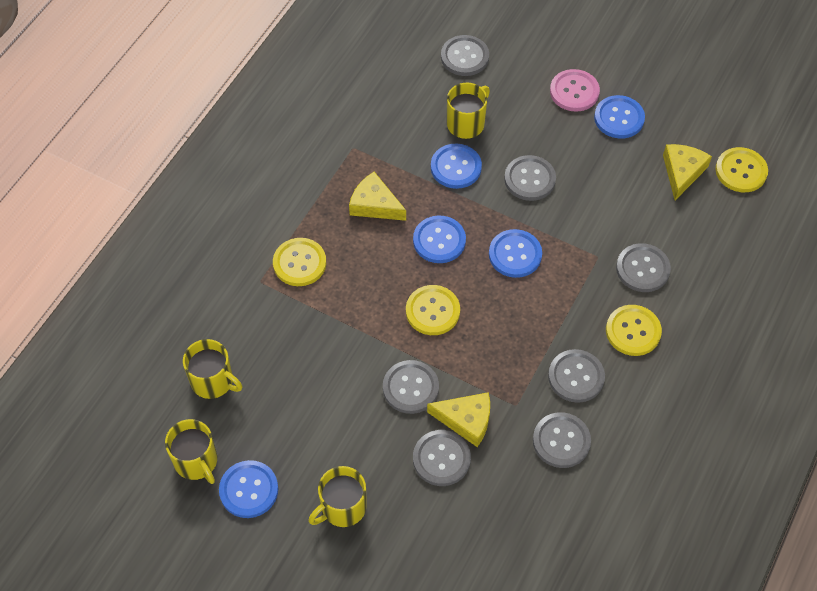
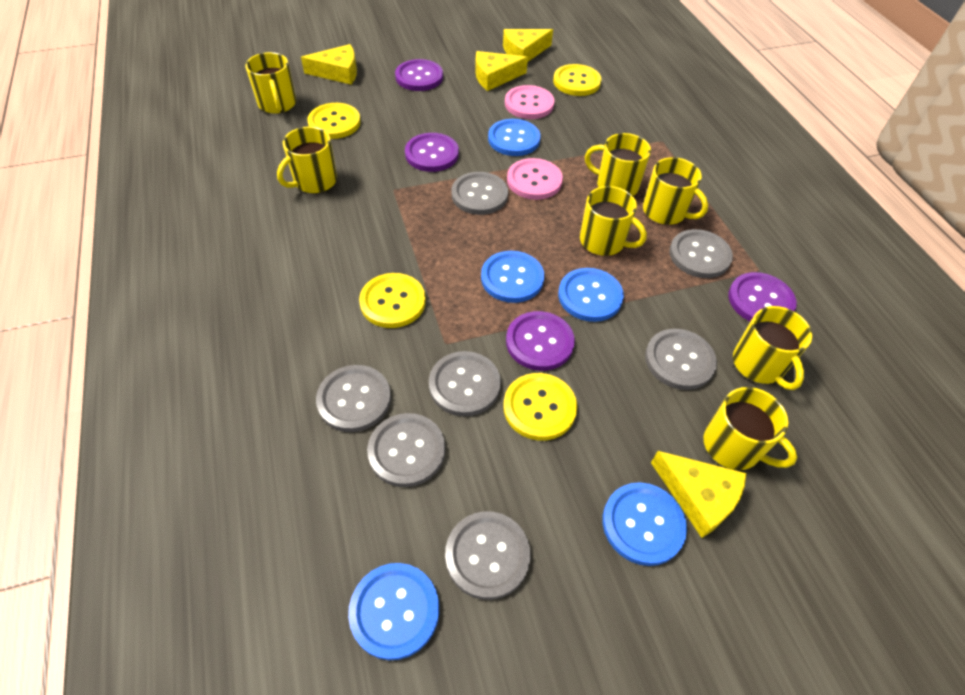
pink button: [550,69,600,112] = 1 -> [505,85,554,119] [507,158,563,200] = 2
purple button: none = 0 -> [395,59,443,91] [405,133,459,172] [506,311,575,371] [728,272,797,322] = 4
yellow cheese: [349,172,406,221] [427,392,490,447] [663,144,712,200] = 3 -> [301,44,357,85] [475,51,528,91] [503,29,553,62] [651,451,746,538] = 4
yellow mug: [165,419,217,484] [183,339,242,399] [309,466,367,527] [447,83,490,139] = 4 -> [245,52,296,114] [277,127,337,193] [580,186,647,256] [585,133,651,196] [643,157,708,225] [703,387,797,470] [733,306,812,390] = 7

